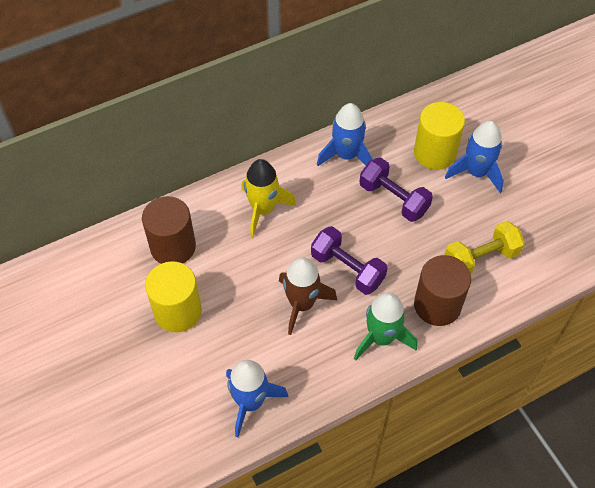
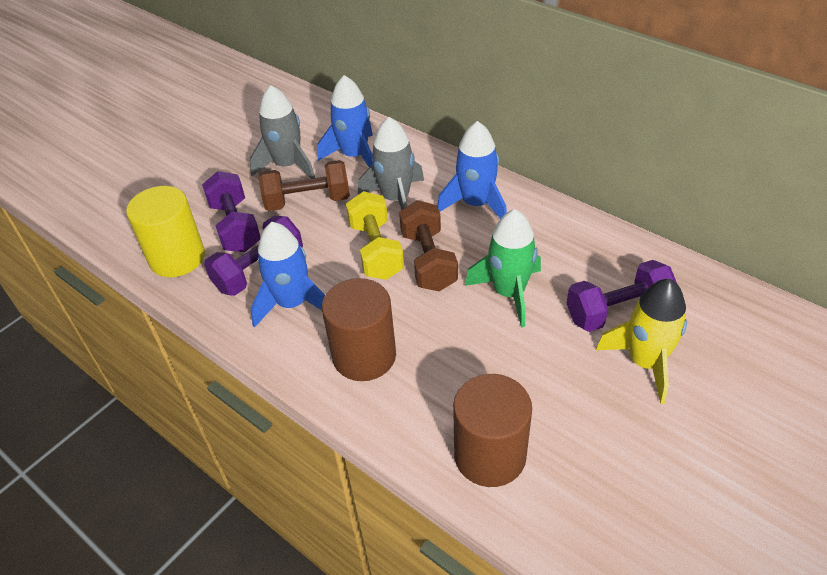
brown dumbbell: none = 0 -> [259,160,350,211] [399,200,458,291] = 2
brown rocket: [279,257,337,335] = 1 -> none = 0
grey rocket: none = 0 -> [250,85,315,179] [358,117,424,210] = 2
purple dumbbell: [311,226,387,295] [360,157,433,222] = 2 -> [202,171,260,252] [204,216,303,296] [566,260,677,332] = 3
yellow cylinder: [145,261,202,332] [414,102,465,170] = 2 -> [126,186,205,277] = 1

